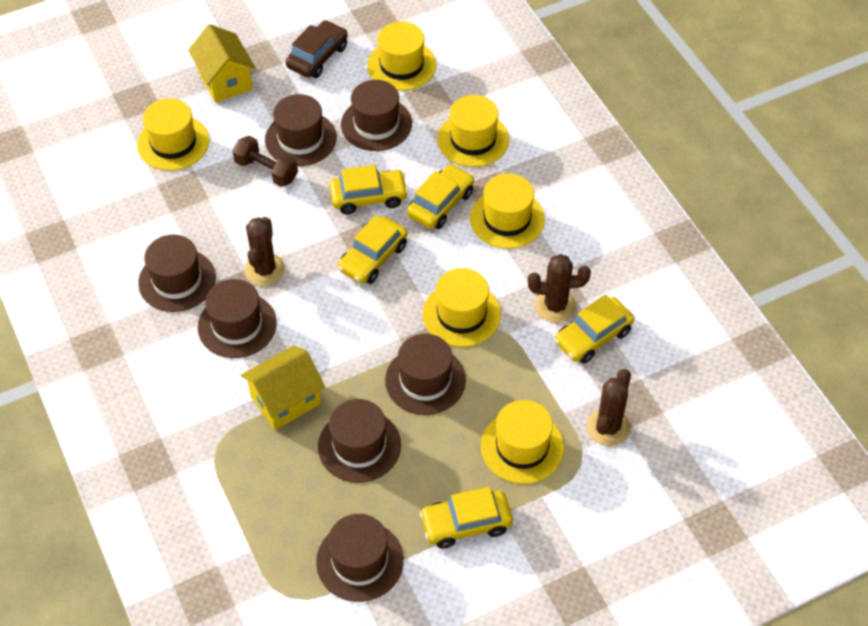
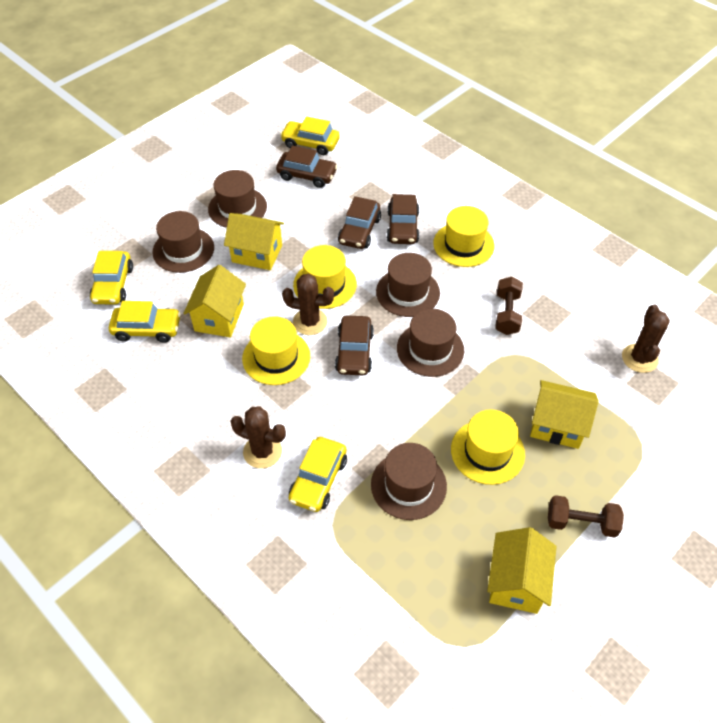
brown car: [286,20,348,78] = 1 -> [276,146,338,188] [335,315,374,375] [338,196,381,249] [387,194,419,244] = 4
brown dumbbell: [233,136,298,187] = 1 -> [495,277,523,335] [548,495,624,538] = 2
brown hat: [138,235,216,312] [198,279,277,358] [265,94,337,166] [316,514,404,602] [318,399,401,483] [341,80,412,151] [385,334,466,415] = 7 -> [152,211,214,273] [208,170,267,228] [371,443,447,520] [376,253,440,317] [397,309,464,377] = 5
yellow car: [329,165,408,215] [338,215,408,284] [407,164,474,229] [420,487,513,549] [554,295,634,364] = 5 -> [90,251,133,305] [109,301,181,343] [280,116,340,155] [289,437,347,512] = 4
yellow hat: [137,98,209,171] [367,22,436,91] [423,268,501,347] [437,95,509,167] [470,174,545,249] [481,400,564,484] = 6 -> [242,316,310,385] [293,245,357,309] [433,206,495,267] [451,409,525,485] = 4
yellow house: [188,24,256,103] [241,345,325,430] = 2 -> [183,265,246,337] [224,213,284,270] [487,527,557,614] [530,380,599,449] = 4

